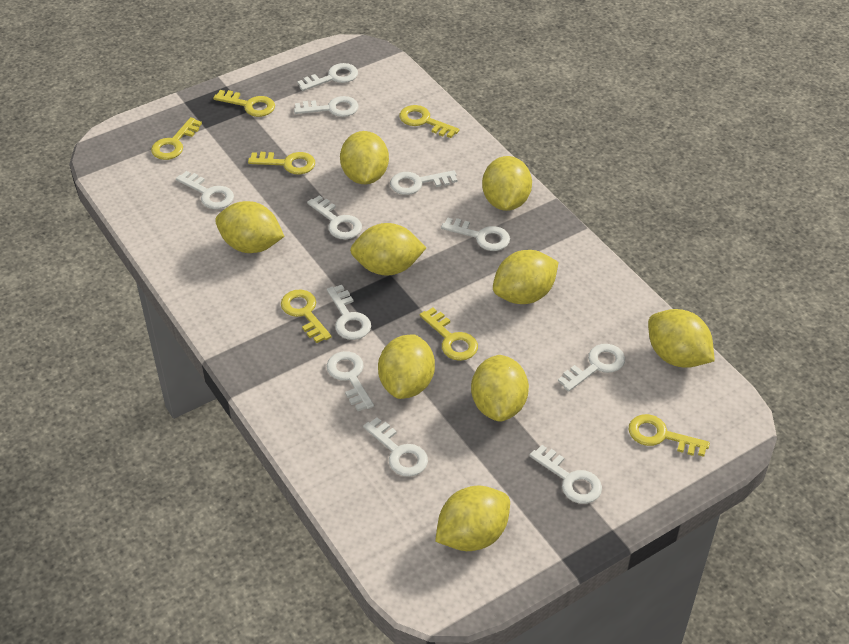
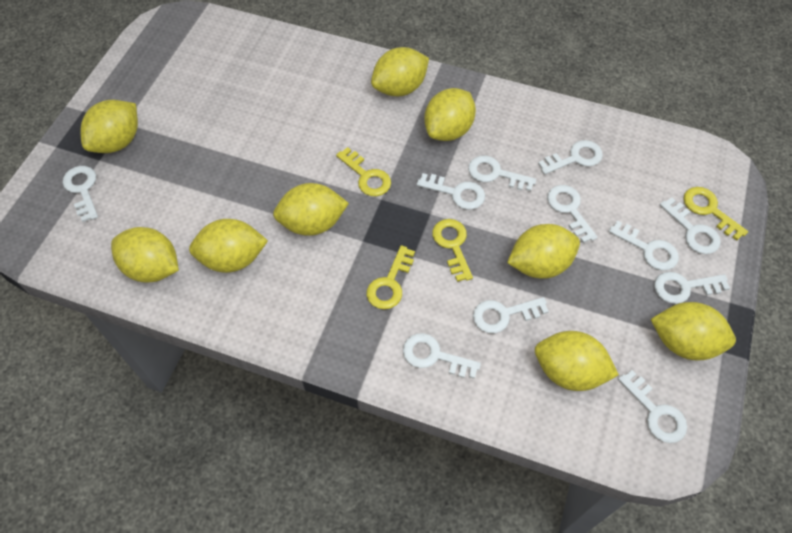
yellow key: [151,117,202,160] [213,90,275,117] [248,152,315,175] [281,290,332,343] [399,105,459,138] [420,308,478,361] [629,414,710,457] = 7 -> [336,147,391,196] [367,245,415,309] [432,219,473,282] [684,187,748,240] = 4

